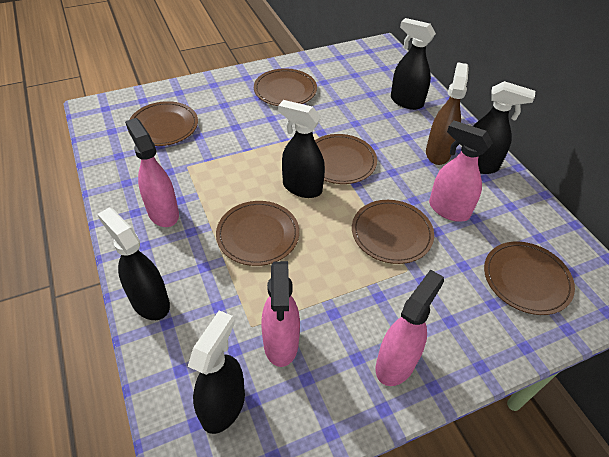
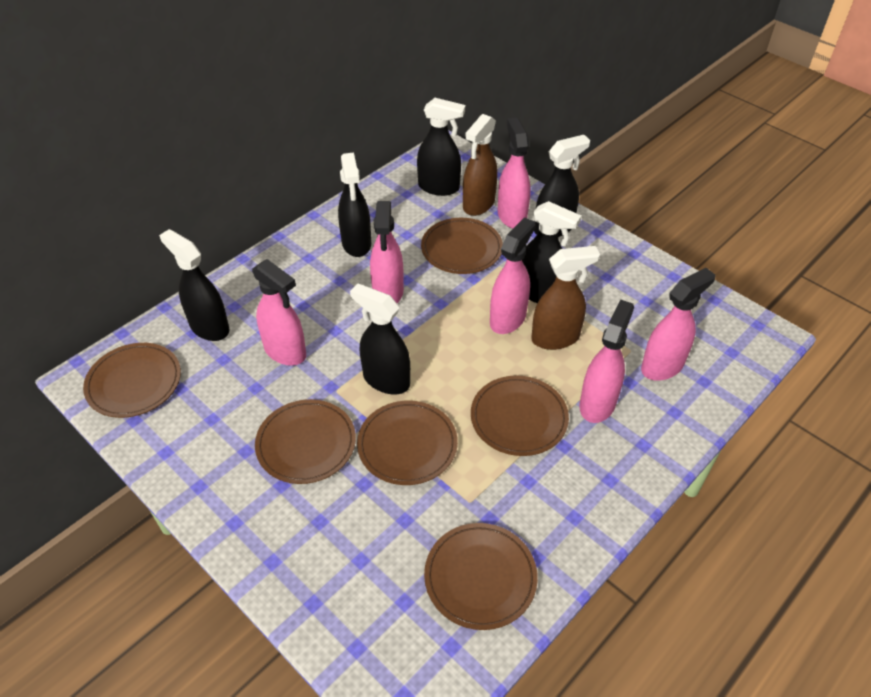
black spray bottle: [97,207,170,320] [188,310,245,434] [278,100,325,198] [391,18,436,110] [473,81,535,174] = 5 -> [159,229,230,341] [338,152,371,257] [350,283,410,394] [417,98,465,196] [522,201,581,303] [534,135,590,237] = 6
brown spray bottle: [426,62,469,165] = 1 -> [463,114,498,216] [531,246,600,350] = 2
pink spray bottle: [125,118,179,227] [261,261,300,367] [375,269,444,386] [429,121,493,222] = 4 -> [252,259,306,366] [370,201,404,303] [490,217,535,334] [498,118,531,228] [579,299,634,423] [641,268,715,381] = 6

